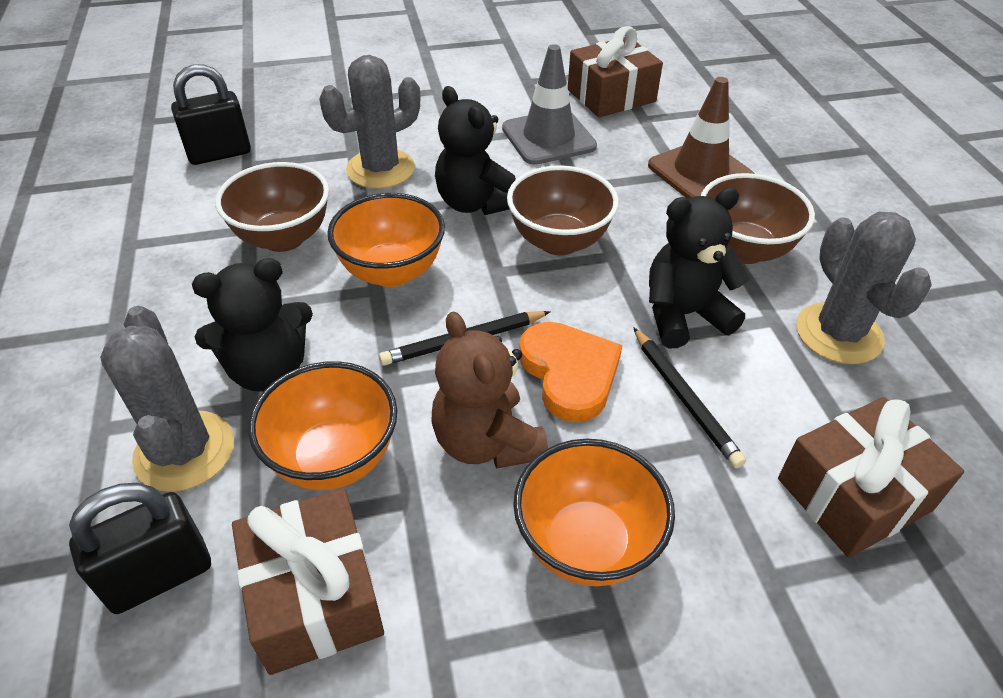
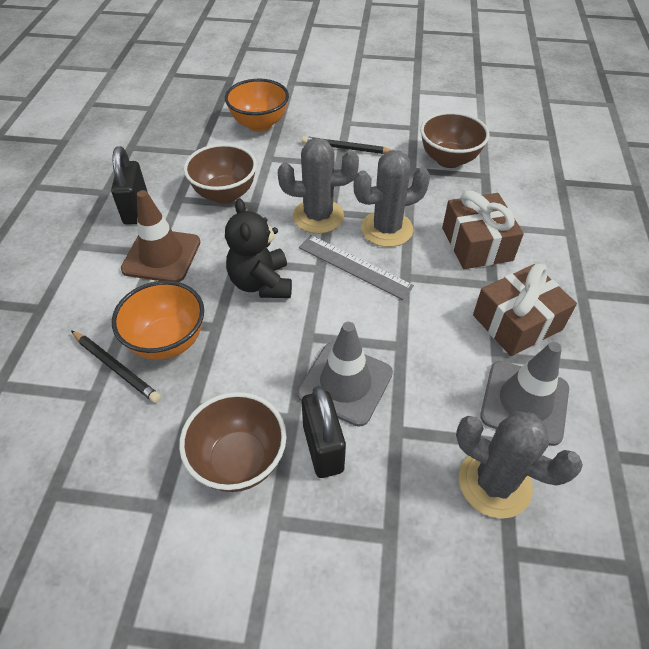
black teddy bear: [192,258,313,392] [435,86,516,215] [649,187,750,348] = 3 -> [225,198,292,298] = 1
brown gift: [232,488,384,675] [568,26,663,117] [778,397,964,558] = 3 -> [442,190,524,269] [473,264,577,356] = 2
brown teddy bear: [432,311,548,469] = 1 -> none = 0
grey ruler: none = 0 -> [299,235,414,300] = 1
grey traffic cone: [502,44,597,165] = 1 -> [297,322,393,427] [480,342,569,446] = 2
orange bowl: [248,361,397,490] [327,193,445,287] [513,439,675,586] = 3 -> [112,281,204,360] [225,79,289,132] = 2
orange heart: [519,322,622,422] = 1 -> none = 0

